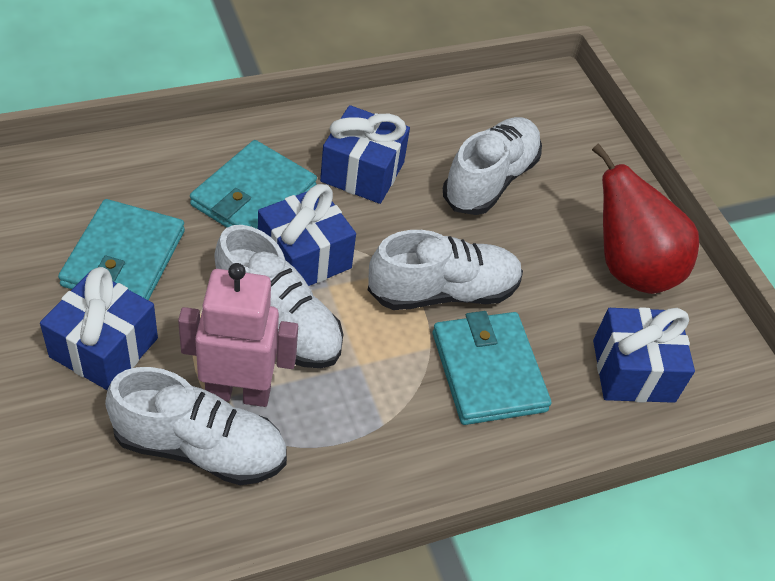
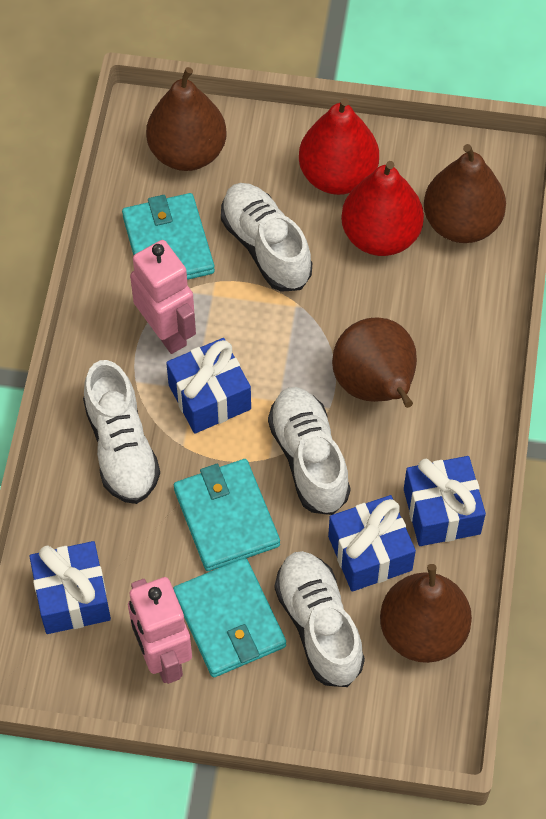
brown pear: none = 0 -> [146,67,227,171] [332,318,417,408] [380,564,472,663] [424,144,506,243] = 4
pink robot: [178,263,298,407] = 1 -> [128,577,192,684] [130,240,196,354] = 2
red pear: [592,143,699,294] = 1 -> [299,98,379,195] [341,161,424,256] = 2

